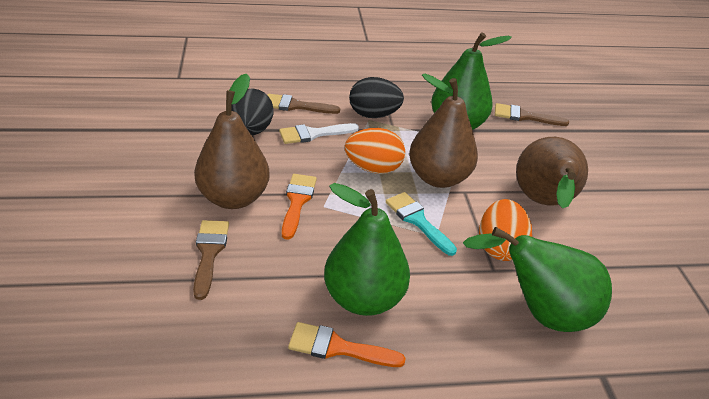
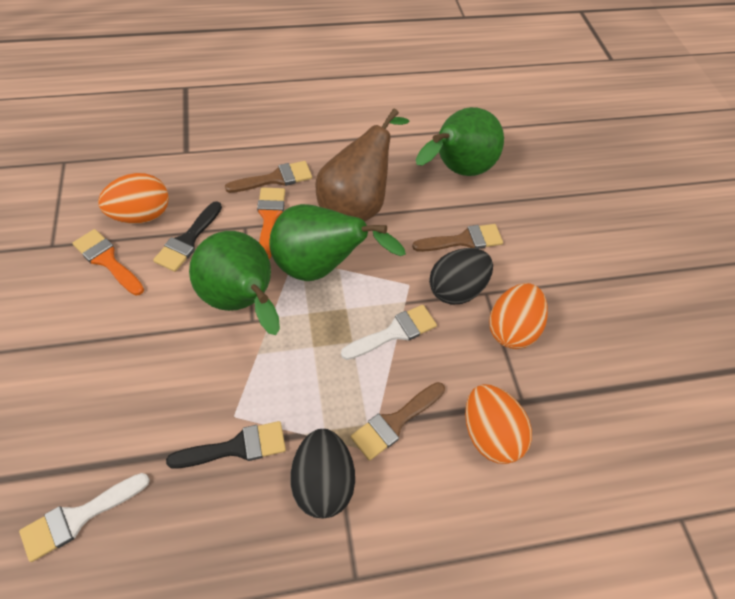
black brush: none = 0 -> [153,201,222,272] [166,421,286,469] = 2
brown pear: [194,74,270,209] [409,74,478,188] [516,137,588,208] = 3 -> [315,108,409,221] = 1
orange egg: [345,128,405,174] [479,199,532,261] = 2 -> [98,173,169,224] [465,384,532,464] [489,283,548,349] = 3
turquoise brush: [386,192,457,256] = 1 -> none = 0
white brush: [279,123,359,144] = 1 -> [19,473,150,562] [341,305,437,360] = 2

